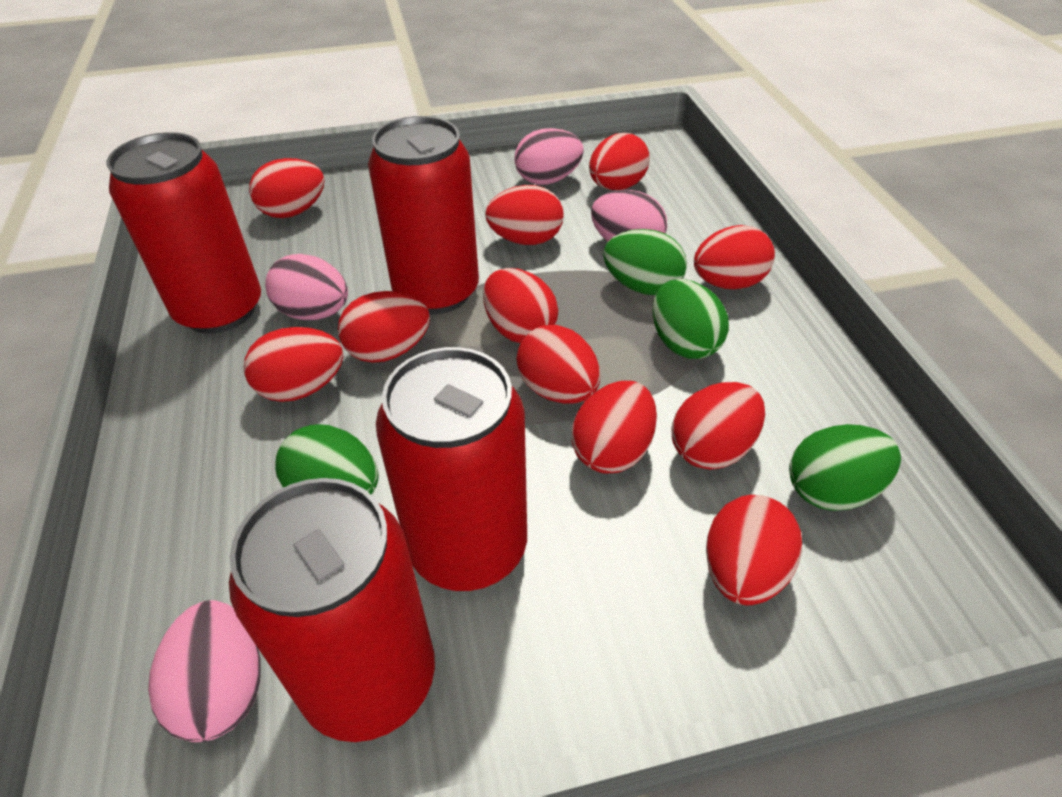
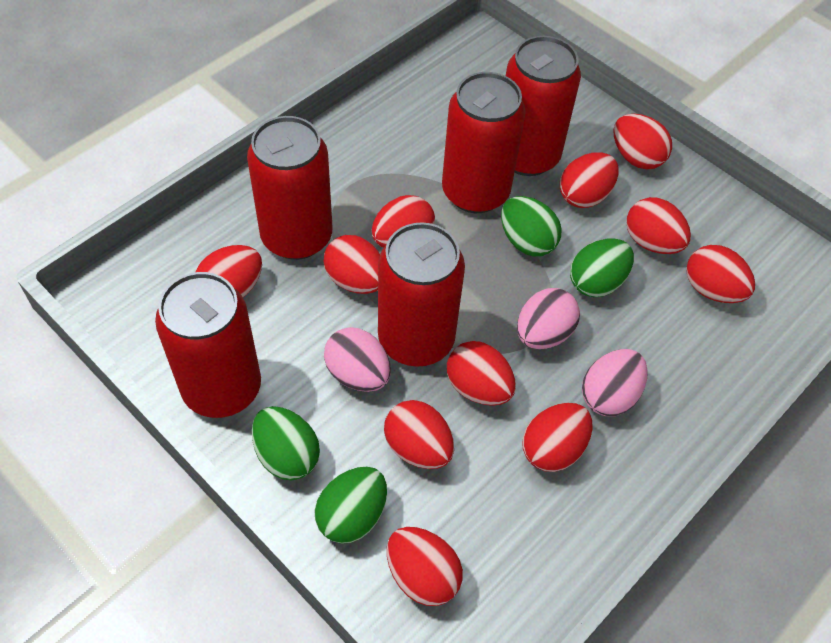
pink egg: [148,600,260,742] [265,254,348,320] [514,128,584,185] [591,190,667,242] = 4 -> [324,327,391,392] [517,288,580,349] [582,349,648,416] = 3
red can: [106,132,261,334] [229,478,435,742] [368,116,479,314] [376,347,527,591] = 4 -> [155,272,261,418] [247,116,333,260] [378,222,465,367] [442,72,526,213] [506,36,581,176] = 5

